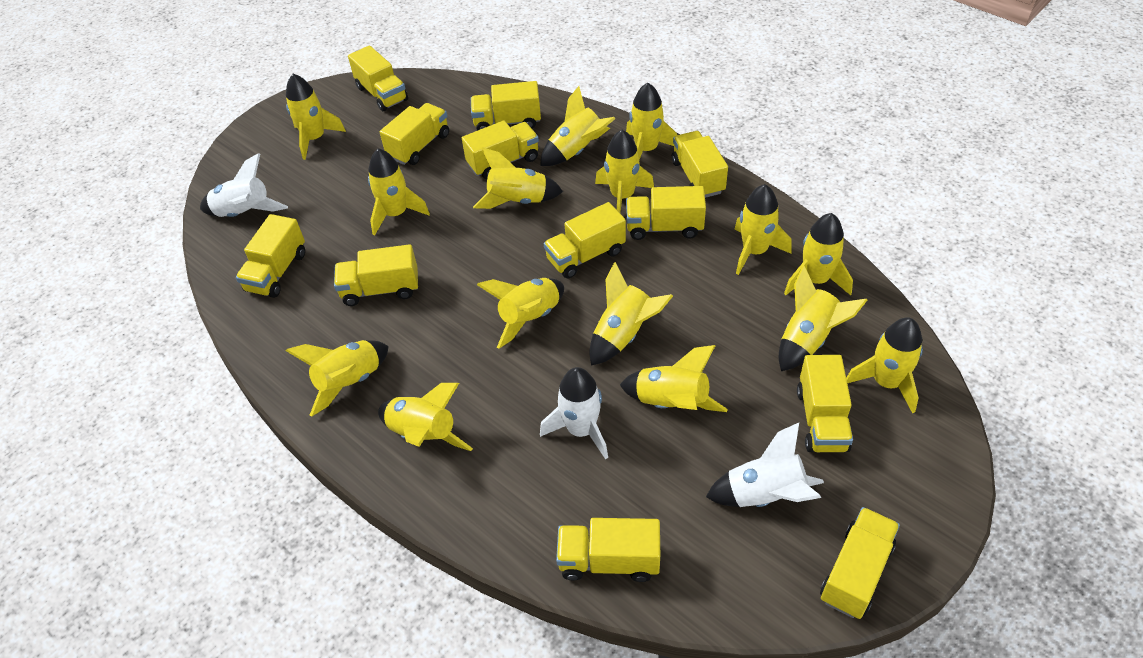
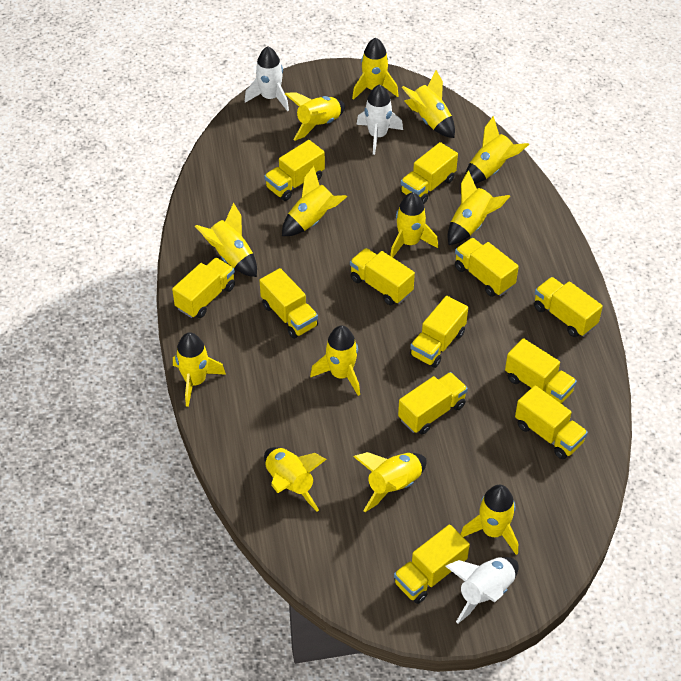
yellow rocket: [286,74,346,160] [286,340,389,417] [368,148,430,236] [378,383,473,451] [473,147,563,209] [477,278,564,348] [540,86,615,166] [589,262,673,365] [595,130,654,213] [620,345,728,412] [626,83,677,160] [734,184,792,275] [779,266,867,371] [784,213,853,295] [846,317,923,413] = 15 -> [173,332,226,407] [195,203,257,277] [264,447,327,512] [282,166,347,236] [285,92,345,141] [310,325,360,396] [352,37,399,100] [354,452,427,512] [390,192,438,258] [402,70,455,138] [448,170,510,245] [461,485,518,555] [465,116,529,184] = 13

